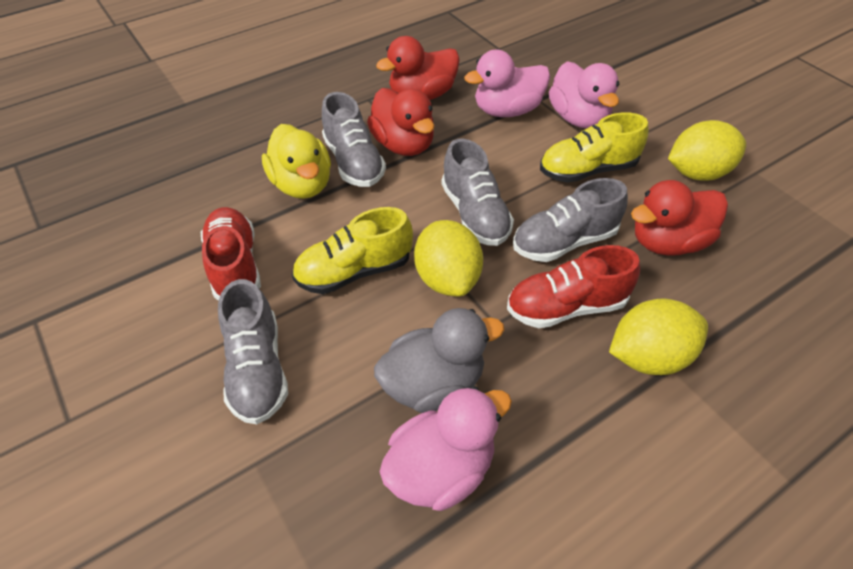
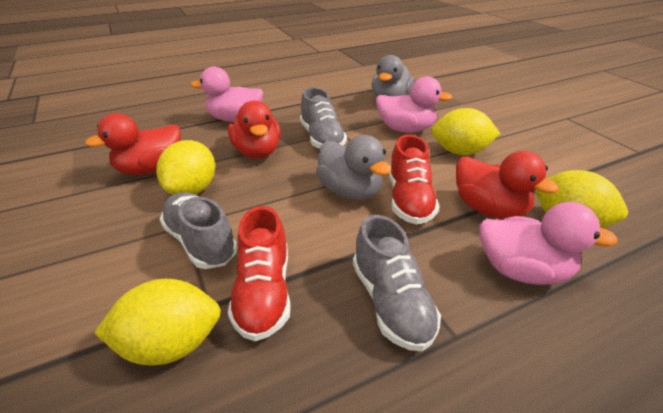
grey duck: [374,308,504,413] = 1 -> [316,135,391,200] [372,55,414,98] = 2
grey shoe: [218,279,288,424] [322,92,386,187] [442,138,514,246] [513,178,628,262] = 4 -> [160,192,237,269] [300,87,347,149] [353,215,441,351] = 3
yellow duck: [262,124,331,199] = 1 -> none = 0
yellow lemon: [414,220,483,297] [609,298,708,375] [668,120,746,181] = 3 -> [94,279,221,365] [156,140,215,195] [431,108,501,155] [534,170,628,228] = 4
yellow shoe: [292,207,413,294] [540,112,649,183] = 2 -> none = 0

